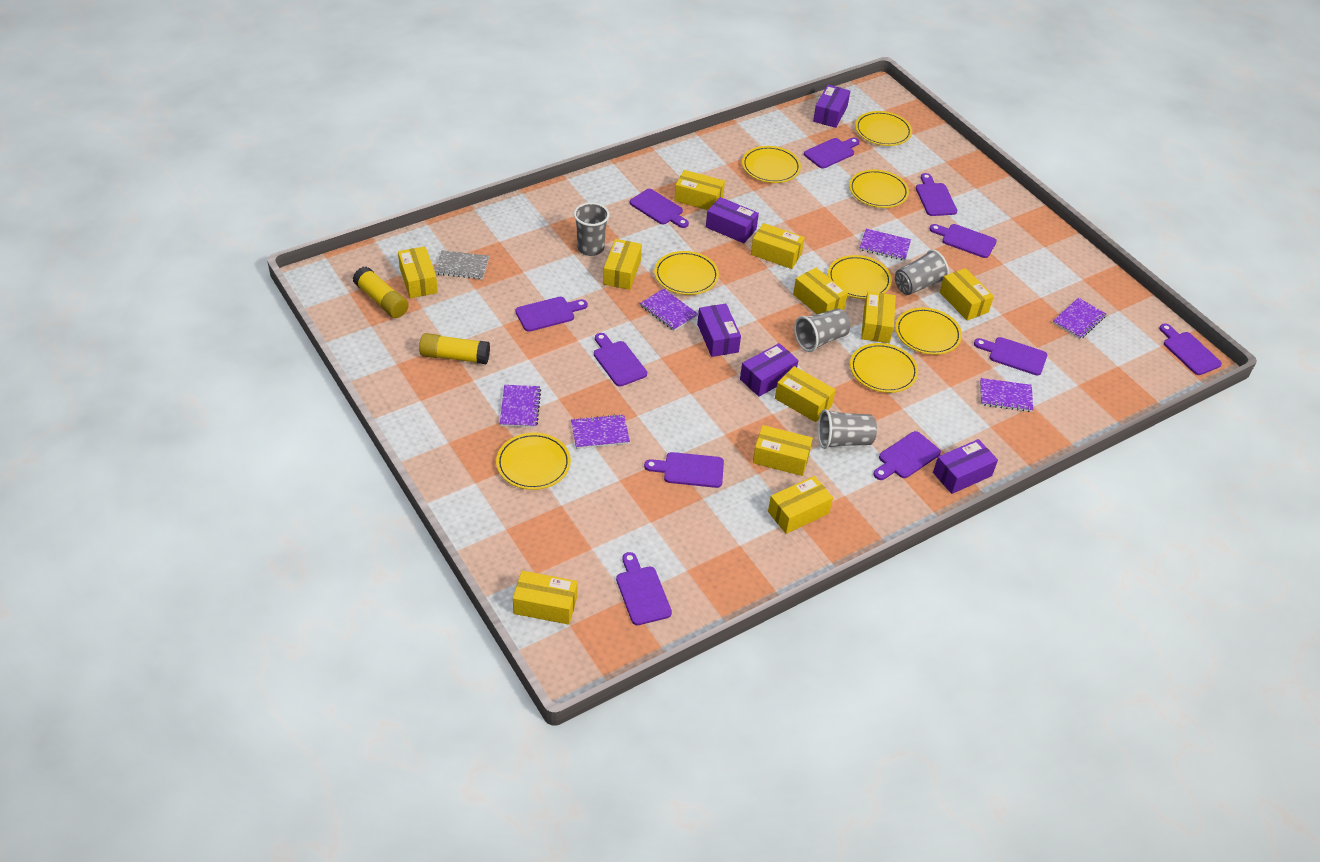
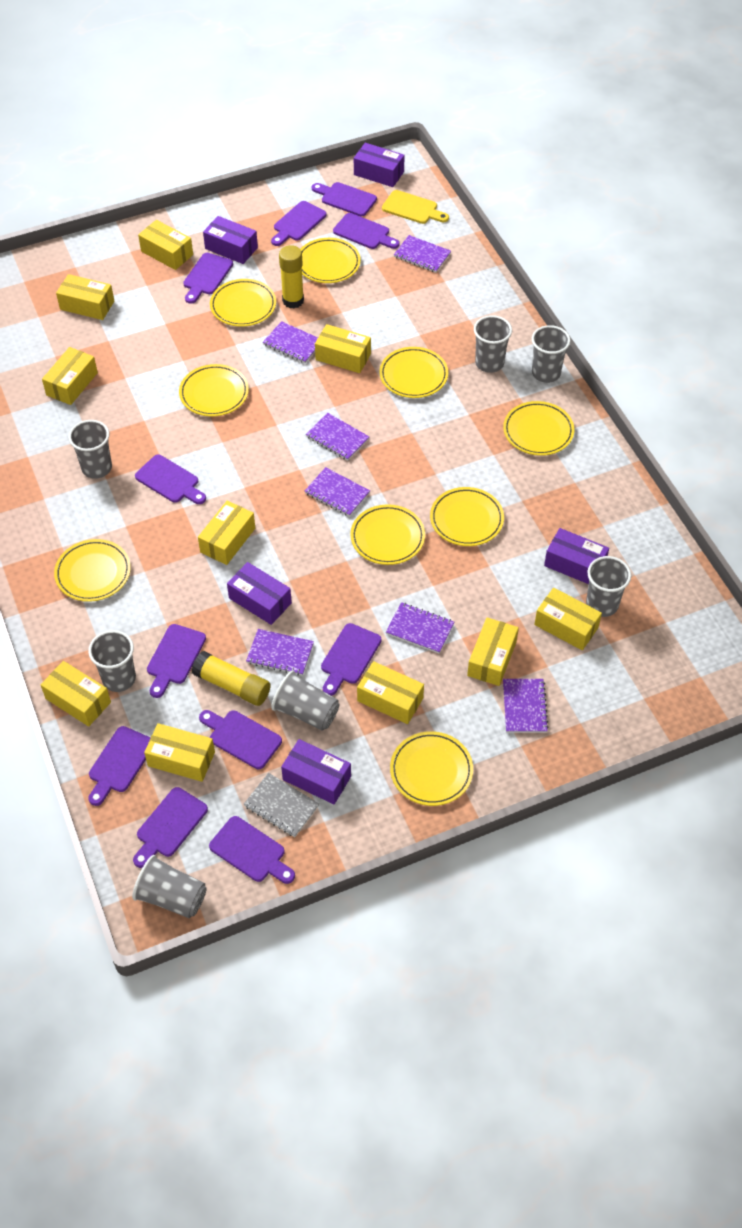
grey cup: [574,202,609,256] [794,309,850,352] [818,409,877,449] [895,249,949,295] = 4 -> [68,420,112,479] [88,630,136,692] [132,855,207,918] [271,670,340,731] [474,315,512,373] [532,325,571,383] [586,556,631,617] = 7
purple notebook: [500,385,541,428] [571,414,630,449] [640,288,698,331] [859,229,911,261] [980,378,1033,412] [1053,298,1106,339] = 6 -> [246,629,314,676] [263,321,318,363] [305,467,370,517] [306,413,369,461] [386,602,454,653] [394,235,451,273] [503,679,549,733] = 7
yellow box: [398,246,438,298] [513,571,578,625] [603,239,642,290] [674,170,725,210] [751,223,805,269] [753,425,813,476] [768,476,833,534] [775,366,836,422] [793,268,848,314] [861,291,896,343] [939,268,994,321] = 11 -> [41,661,111,727] [42,347,98,405] [56,274,114,320] [138,220,193,270] [144,723,215,782] [198,501,255,565] [315,324,371,373] [357,661,424,724] [467,618,519,686] [534,588,602,650] = 10
yellow cutting board: none = 0 -> [382,190,449,224] = 1
yellow plate: [496,433,571,490] [654,251,719,295] [742,146,801,183] [828,255,892,299] [849,170,909,208] [850,343,918,393] [855,111,912,146] [895,308,962,355] = 8 -> [54,539,131,602] [179,364,249,417] [210,279,276,327] [300,238,361,283] [350,504,425,565] [379,347,448,398] [390,731,473,806] [430,487,504,546] [503,401,574,456] = 9

